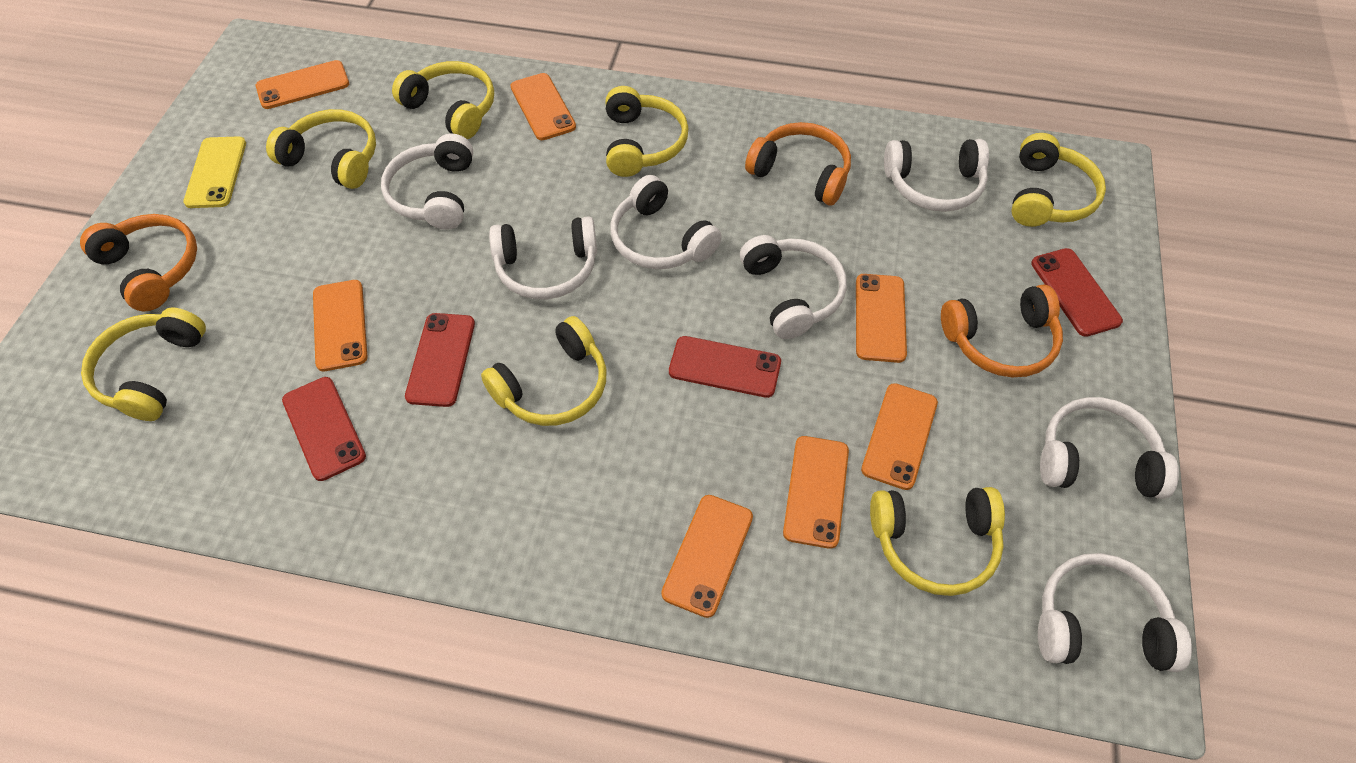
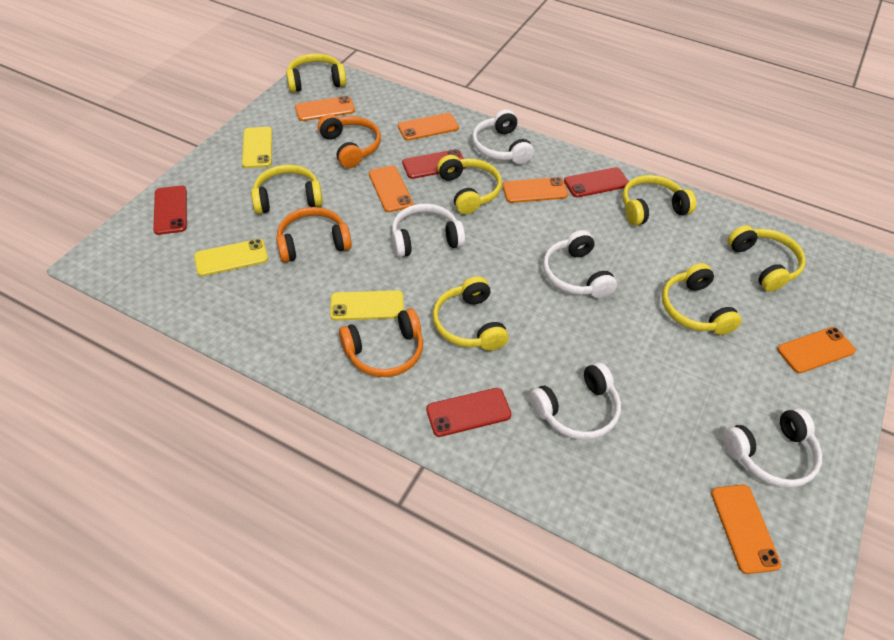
orange phone: [256,60,349,109] [313,280,367,371] [510,73,576,140] [661,495,753,618] [783,436,849,549] [856,274,907,363] [861,383,938,490] = 7 -> [295,96,355,121] [369,166,413,212] [398,113,459,141] [502,177,568,203] [711,485,781,574] [777,327,856,373] = 6
white headphones: [381,134,473,230] [489,216,597,299] [610,175,722,269] [740,235,847,339] [884,139,989,212] [1038,553,1192,672] [1040,397,1179,499] = 7 -> [392,204,465,257] [472,110,534,164] [529,362,621,440] [543,230,617,298] [723,408,822,488] = 5
yellow phone: [183,136,246,208] = 1 -> [194,239,268,276] [242,127,272,168] [330,290,404,321] = 3

